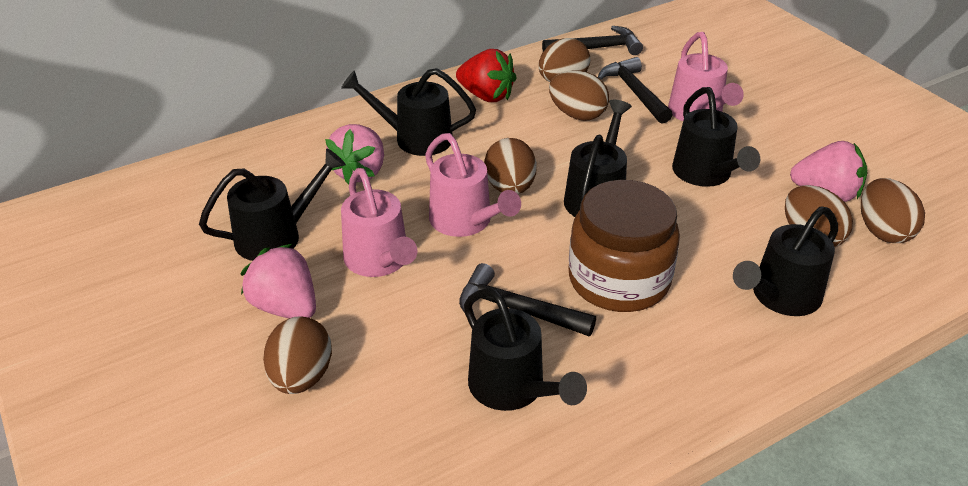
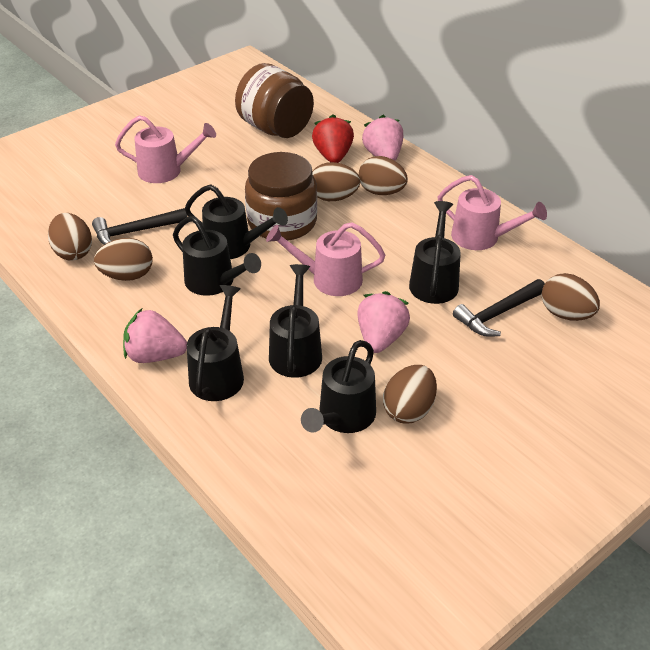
black hammer: [459,263,596,336] [542,26,643,55] [598,57,673,124] = 3 -> [92,208,187,245] [453,279,545,337] = 2
brown jar: [569,180,680,312] = 1 -> [235,63,314,138] [245,152,317,241] = 2

